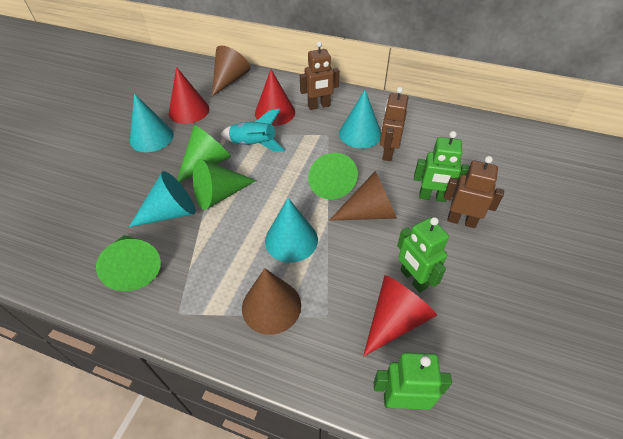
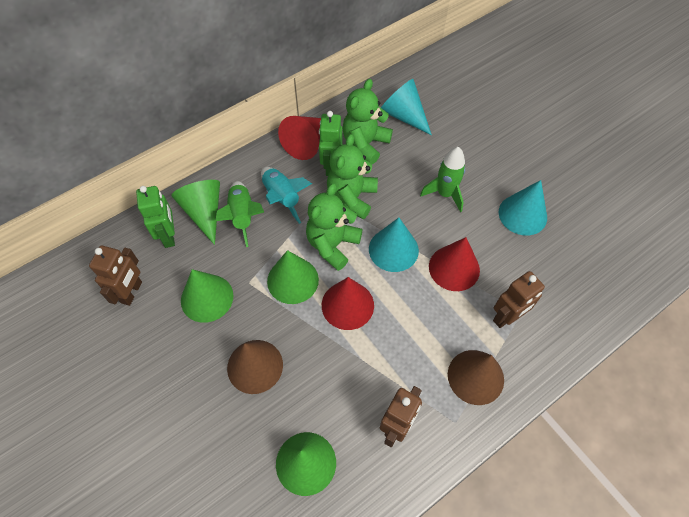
brown cone: [212,45,250,97] [242,268,301,335] [329,171,397,221] = 3 -> [227,340,283,394] [448,350,504,405] = 2
green robot: [374,352,452,410] [397,217,449,293] [414,131,470,202] = 3 -> [136,186,175,248] [319,111,342,176] = 2
green rocket: none = 0 -> [215,181,264,247] [420,147,465,212] = 2
green teddy bear: none = 0 -> [306,184,362,271] [327,134,378,219] [343,79,393,164] = 3
turquoise cone: [129,171,196,227] [130,94,174,152] [265,198,318,263] [339,90,381,148] = 4 -> [369,217,419,272] [381,79,432,135] [499,180,547,235] = 3

